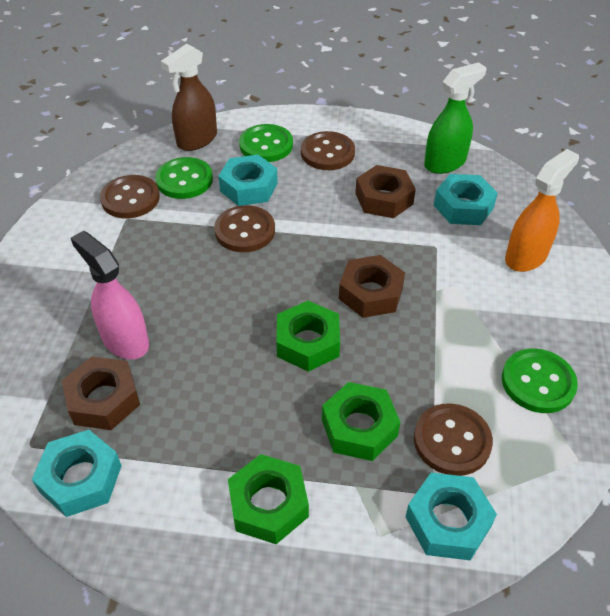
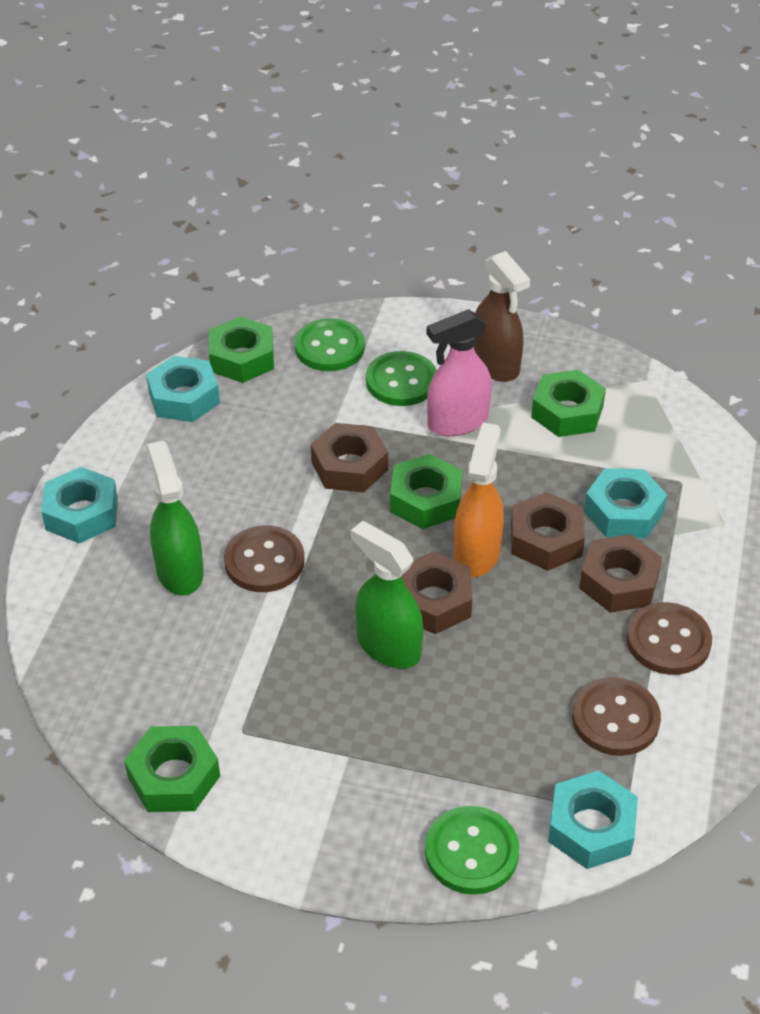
brown button: [100,175,160,218] [214,205,275,252] [301,131,355,170] [414,403,493,476] = 4 -> [224,525,305,592] [572,677,661,756] [626,602,712,675] = 3
brown nut: [62,356,140,430] [339,255,405,318] [355,165,416,218] = 3 -> [311,423,388,492] [402,551,472,634] [511,492,585,571] [579,534,662,613] = 4
green nut: [228,454,309,544] [276,301,340,372] [322,382,400,461] = 3 -> [124,726,220,812] [209,316,274,383] [390,454,462,529] [531,370,606,437] = 4
green spray bottle: [424,62,487,174] = 1 -> [147,441,204,596] [351,521,423,669] = 2

